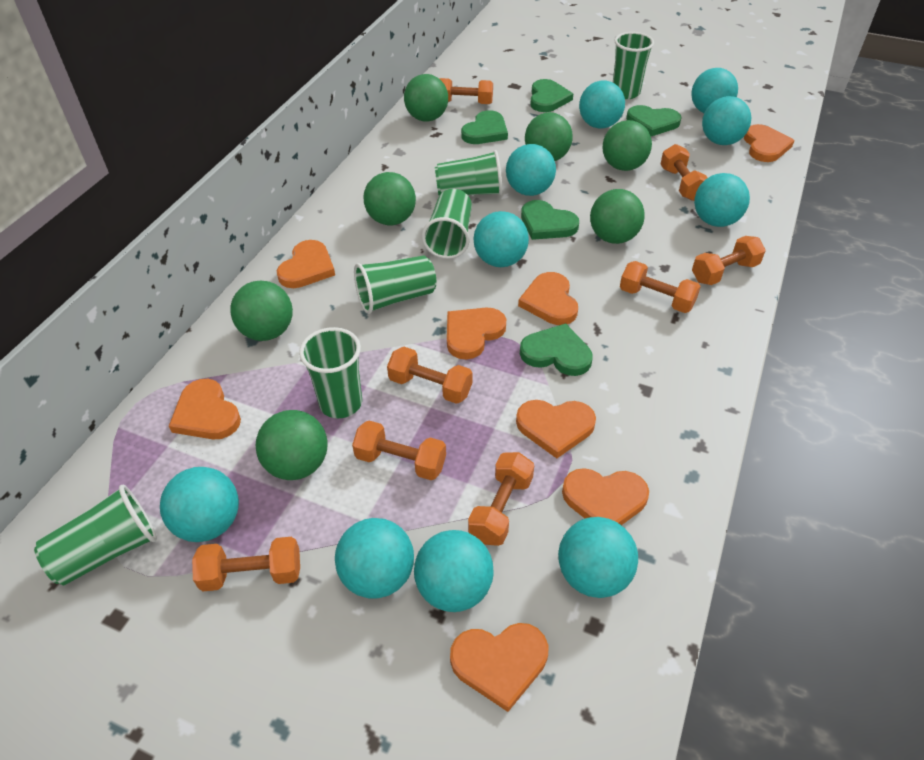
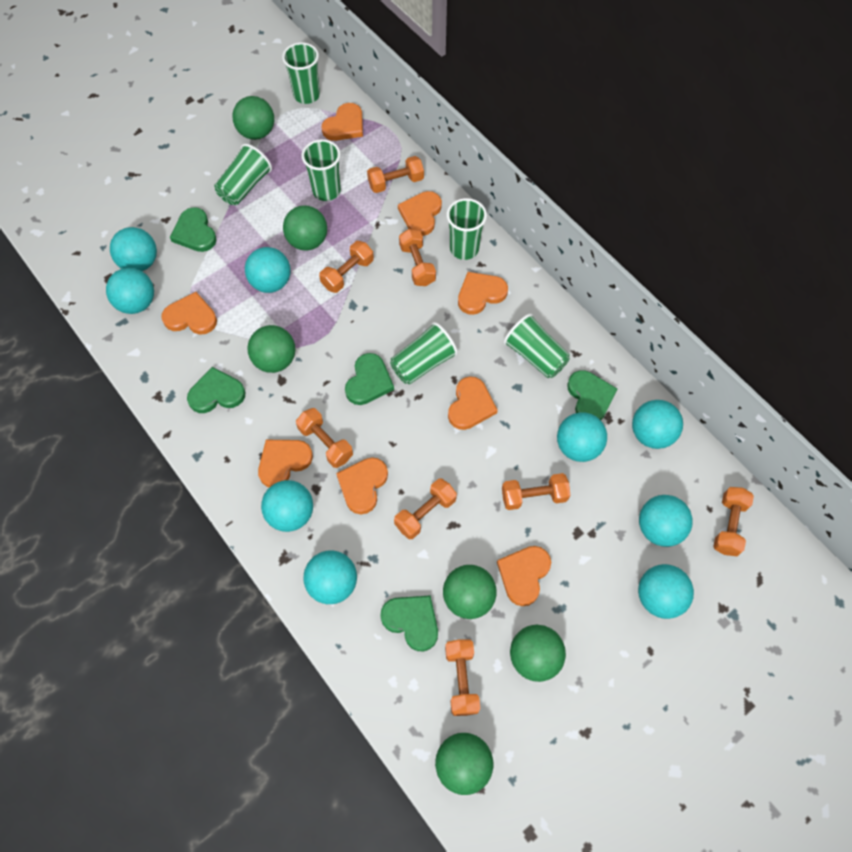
green ball: [230,281,293,341] [256,410,327,480] [364,172,416,225] [404,74,448,122] [525,112,573,161] [590,189,645,244] [603,120,652,171] = 7 -> [232,96,274,140] [247,325,295,373] [283,205,327,251] [435,733,493,795] [443,565,497,619] [510,625,566,682] = 6
turquoise ball: [160,467,239,542] [335,518,414,599] [414,530,494,612] [474,211,529,267] [506,144,556,196] [558,517,638,598] [579,81,625,128] [691,68,738,113] [694,173,750,227] [702,96,752,145] = 10 -> [106,268,154,314] [110,227,157,271] [245,247,291,293] [261,480,313,532] [304,550,357,604] [557,412,607,462] [632,400,683,449] [638,564,694,619] [639,495,693,547] = 9

